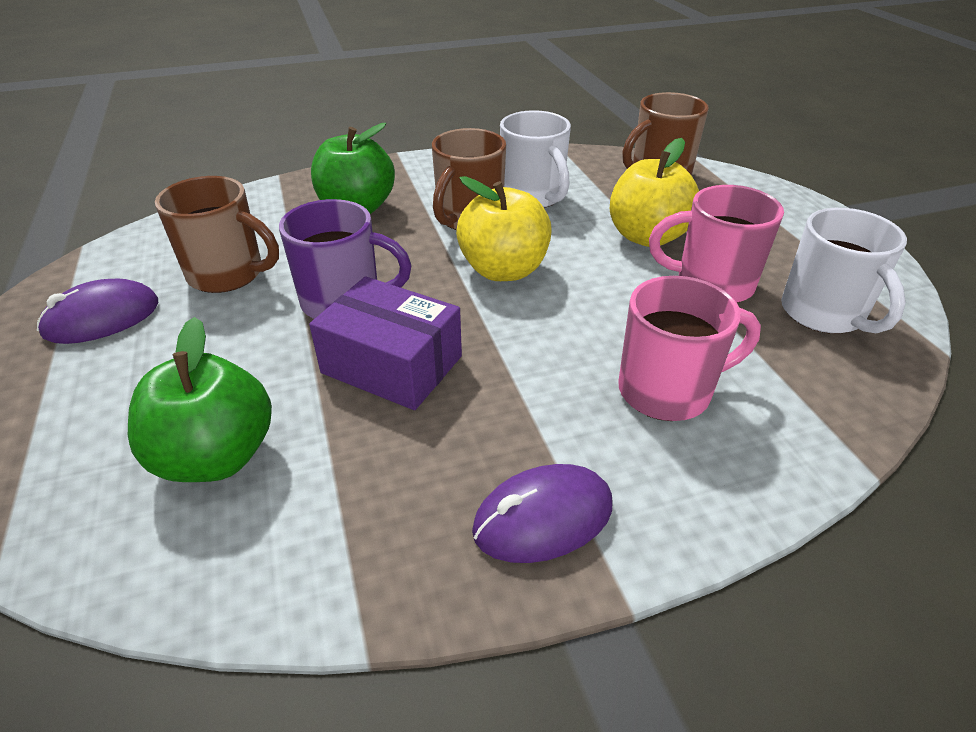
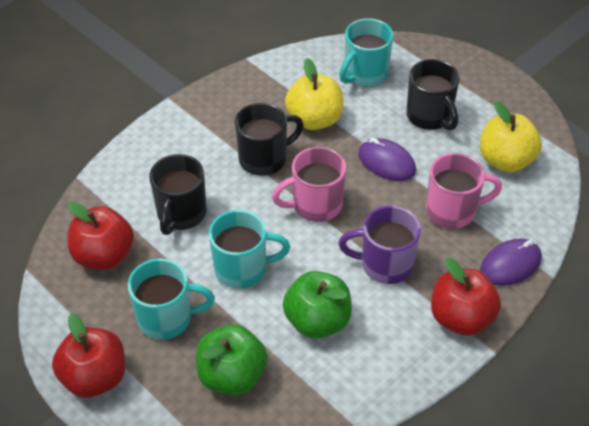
black mug: none = 0 -> [149,154,206,235] [235,103,304,176] [406,59,460,131] = 3
brown mug: [155,176,279,293] [432,128,506,230] [622,92,709,175] = 3 -> none = 0
purple box: [309,276,462,410] = 1 -> none = 0
red apple: none = 0 -> [52,313,125,398] [68,202,134,270] [431,258,501,336] = 3
turquoise mug: none = 0 -> [128,258,215,340] [209,210,290,289] [339,18,393,87] = 3
white mug: [500,110,571,208] [781,208,907,334] = 2 -> none = 0

